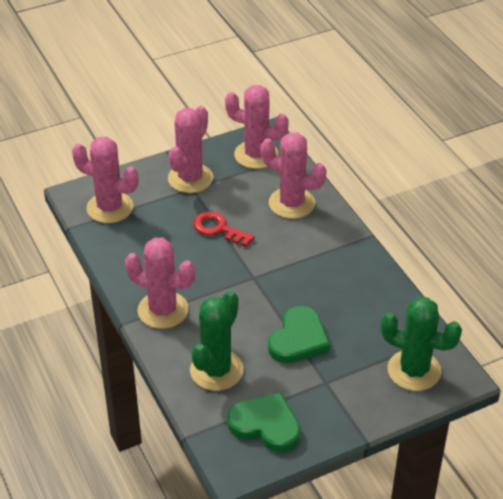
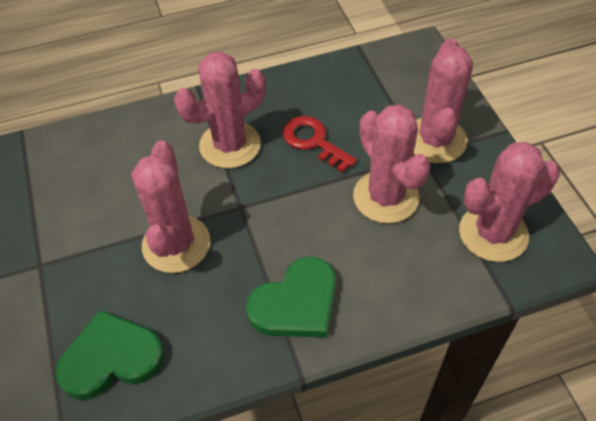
green cactus: [190,290,244,391] [381,297,462,391] = 2 -> none = 0

